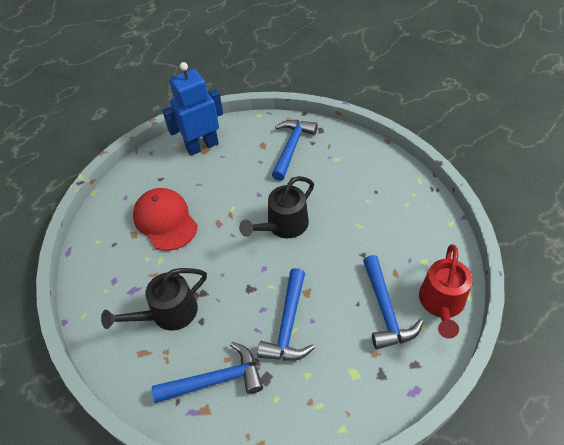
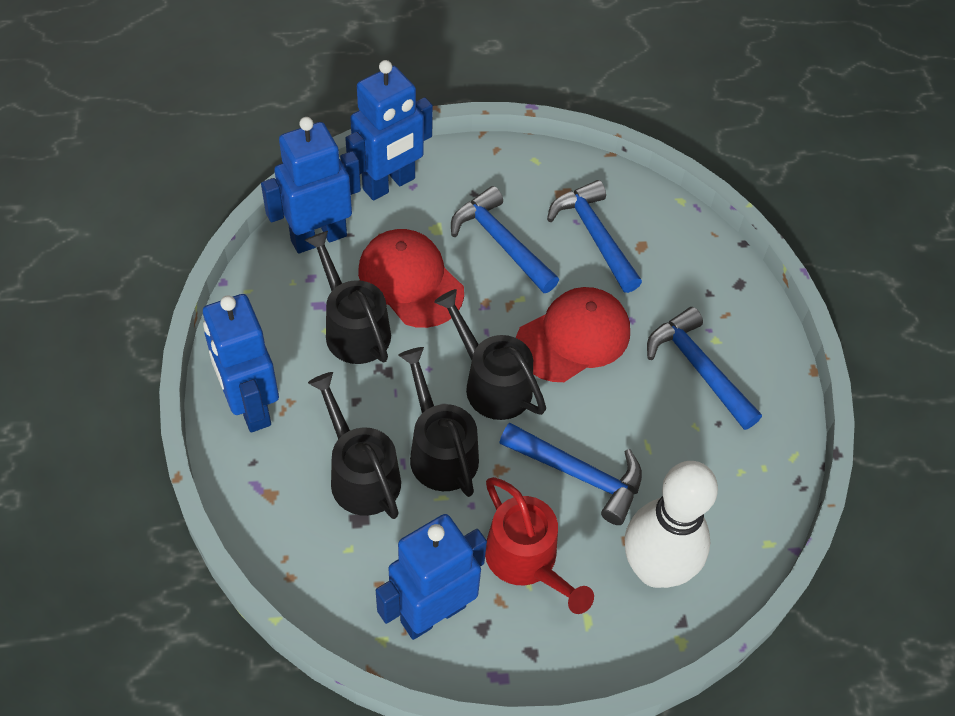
black watering can: [101,268,207,331] [239,176,314,238] = 2 -> [305,231,391,364] [308,372,401,519] [399,347,479,497] [434,289,546,420] = 4
blue robot: [162,62,223,156] = 1 -> [203,294,279,432] [261,117,361,254] [345,60,433,201] [376,514,487,640] = 4
red cap: [133,188,198,251] = 1 -> [358,229,464,328] [516,287,630,382] = 2
white bowling pin: none = 0 -> [625,461,718,588] = 1

